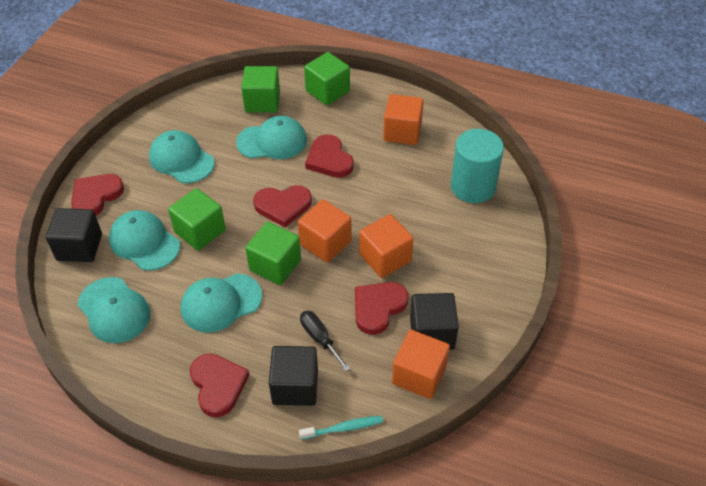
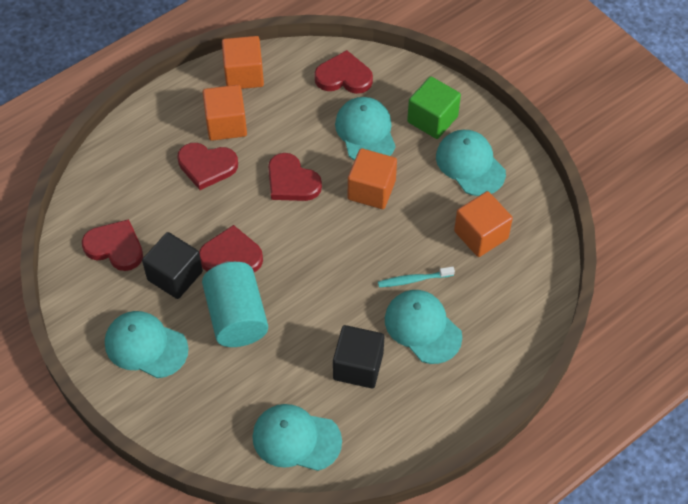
black cube: [46,208,102,262] [269,346,318,406] [410,293,459,350] = 3 -> [142,232,203,299] [333,325,384,388] = 2
black screwdriver: [300,311,350,371] = 1 -> none = 0
green cube: [168,188,226,251] [241,66,280,113] [245,222,301,285] [304,52,350,105] = 4 -> [407,76,461,139] = 1

